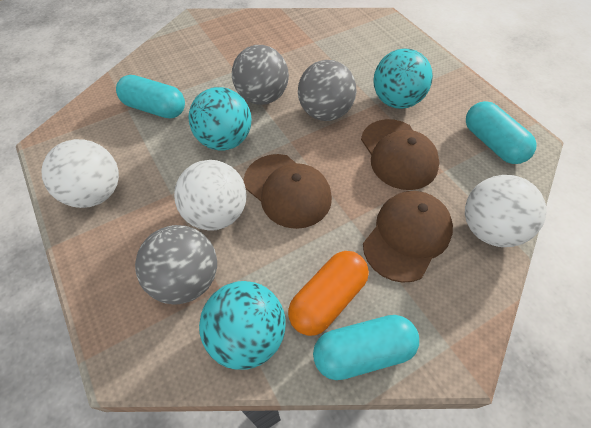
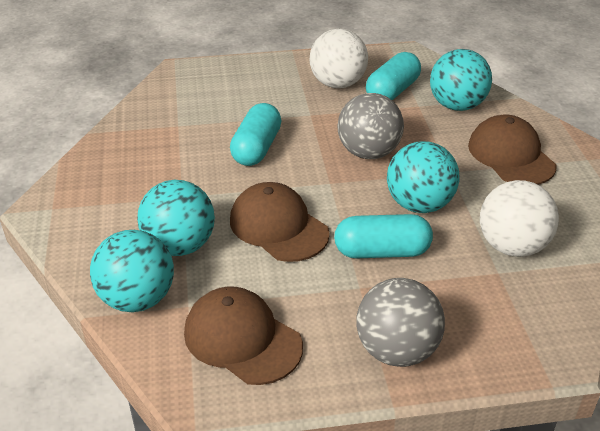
grey ball: [135,225,217,305] [232,45,289,105] [298,60,356,121] = 3 -> [337,93,404,159] [356,278,445,367] = 2
orange capsule: [288,251,369,336] = 1 -> none = 0
turquoise ball: [188,87,251,151] [199,281,285,370] [373,49,433,109] = 3 -> [90,230,174,312] [137,180,215,256] [387,141,460,213] [430,49,492,111] = 4
white ball: [41,139,119,208] [174,160,247,231] [465,175,547,247] = 3 -> [310,29,368,88] [480,180,559,257] = 2

